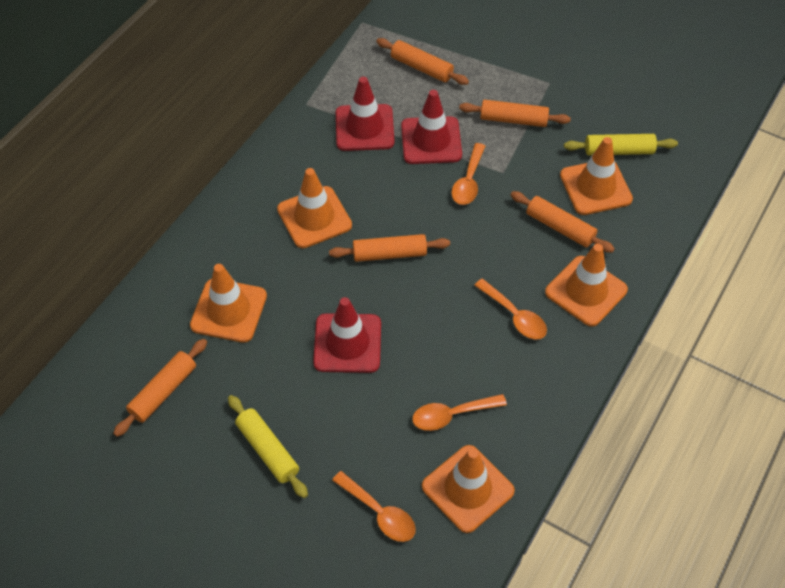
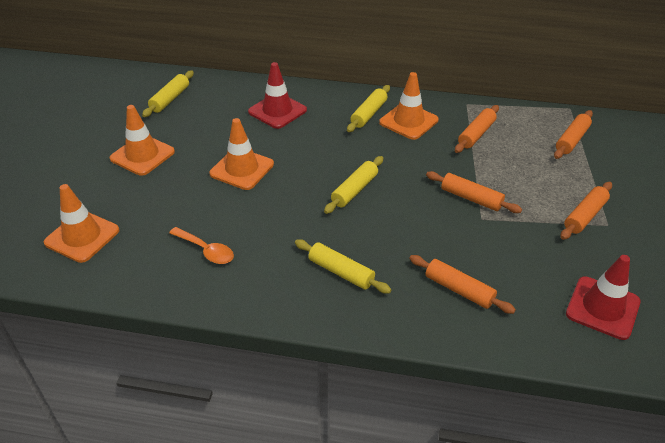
orange spoon: [332,471,416,542] [412,394,507,431] [451,143,485,205] [474,279,547,340] = 4 -> [169,227,234,264] = 1
orange traffic cone: [190,264,267,343] [277,168,352,248] [422,445,515,533] [545,244,628,327] [560,137,633,215] = 5 -> [44,184,119,263] [109,105,175,176] [209,118,274,190] [379,72,439,140] = 4
red traffic cone: [313,297,381,373] [336,77,394,151] [401,90,462,164] = 3 -> [248,62,307,129] [566,255,641,340] = 2
yellow rolling pin: [228,395,308,498] [564,134,678,155] = 2 -> [142,71,194,117] [295,239,391,294] [324,156,383,214] [347,85,390,132] = 4

